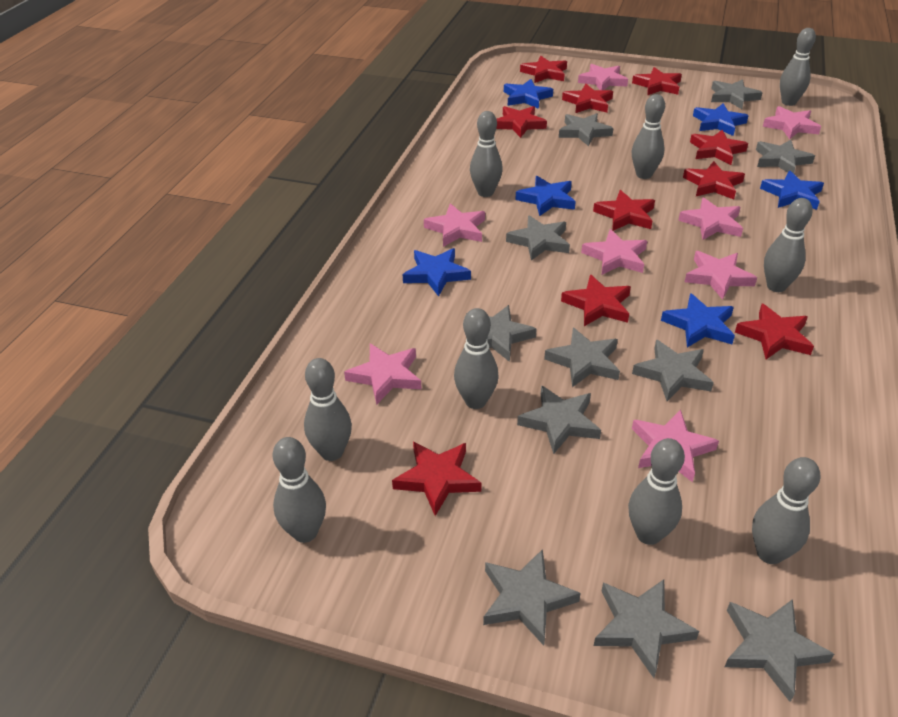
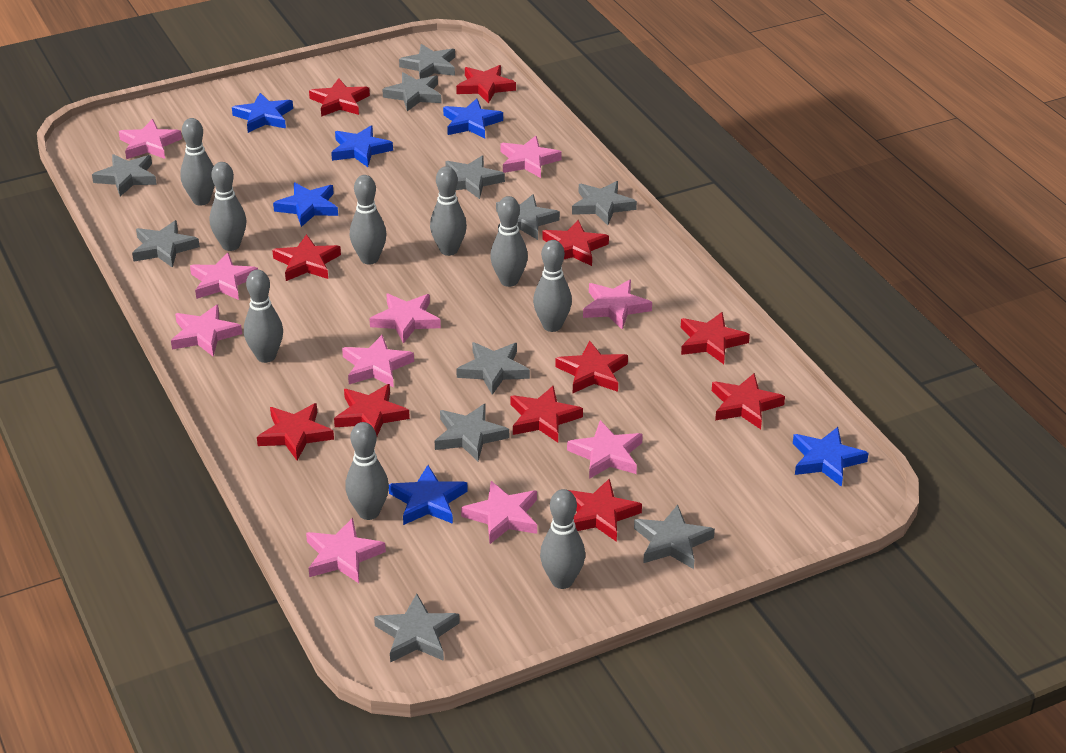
pink star: [344,344,421,405] [424,203,485,247] [578,64,628,90] [581,229,647,275] [632,409,719,482] [678,197,743,240] [685,251,757,300] [763,106,821,139] = 8 -> [119,119,182,159] [171,304,242,356] [190,252,258,300] [306,518,386,583] [342,335,414,388] [369,294,441,344] [461,481,537,544] [501,136,562,178] [567,420,643,479] [583,279,652,330] = 10
red star: [392,442,482,516] [496,106,547,138] [520,56,567,83] [561,274,631,326] [562,84,613,113] [593,190,655,231] [632,67,682,96] [683,161,745,199] [690,130,748,165] [735,304,814,359] = 10 -> [257,403,334,460] [272,234,341,281] [309,78,370,117] [334,384,410,436] [456,65,516,104] [511,386,583,443] [542,220,609,266] [555,341,628,393] [569,478,642,542] [681,312,750,364] [712,373,785,429] = 11

